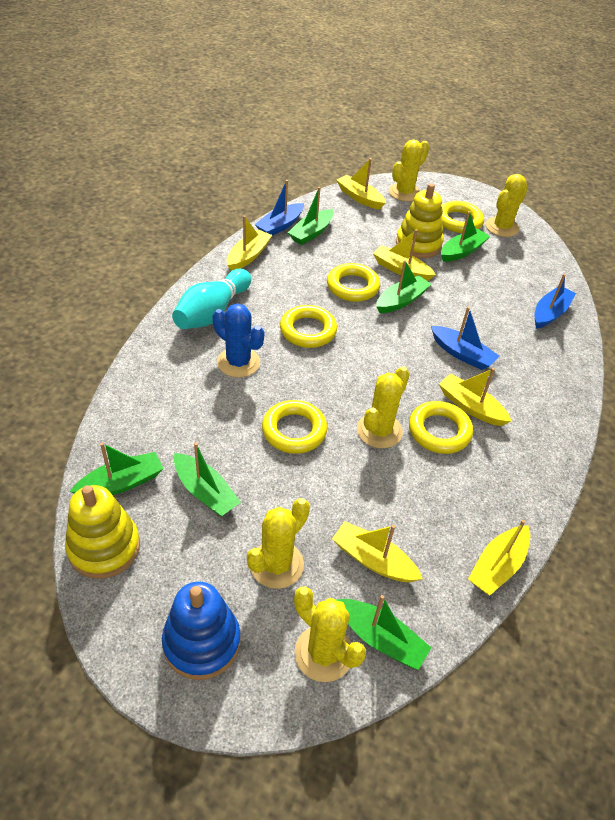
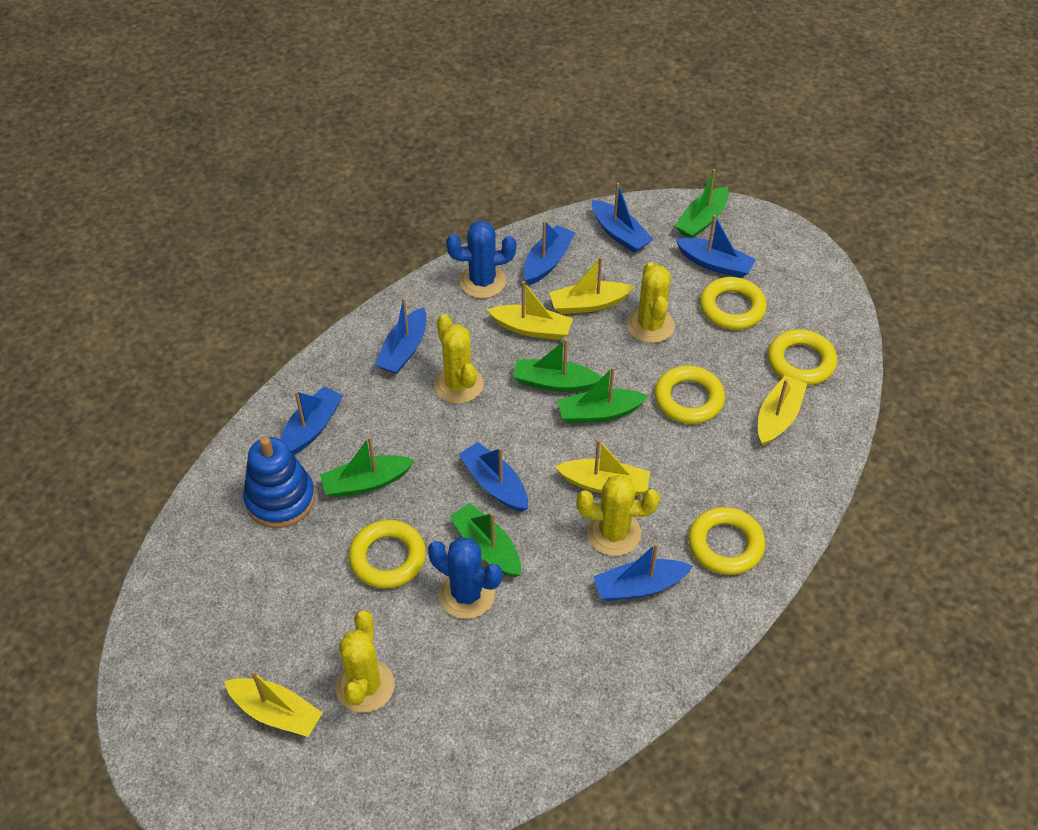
blue boat: [255,180,304,236] [431,307,499,370] [535,274,576,329] = 3 -> [281,386,343,455] [375,298,427,374] [458,442,528,512] [524,221,576,285] [592,182,654,253] [593,543,693,601] [675,215,756,278] = 7
blue cactus: [212,303,264,377] = 1 -> [428,537,502,619] [446,220,516,298] = 2
green boat: [70,443,163,495] [174,442,241,516] [288,187,334,245] [336,595,431,670] [376,260,431,313] [441,211,490,262] = 6 -> [320,436,415,497] [449,503,521,577] [513,339,602,392] [558,367,648,423] [675,169,729,238] = 5
turquoise bowling pin: [172,269,251,329] = 1 -> none = 0
yellow boat: [227,215,272,271] [332,521,423,582] [337,158,386,210] [373,229,436,281] [439,368,512,426] [468,520,530,595] = 6 -> [224,670,323,737] [487,281,573,340] [549,257,634,314] [555,439,650,496] [758,375,807,446] = 5
yellow cactus: [247,498,310,589] [294,587,366,682] [357,366,410,448] [389,139,429,202] [486,174,528,237] = 5 -> [335,610,394,713] [434,314,484,404] [576,474,660,556] [627,262,675,343] = 4
yellow stacking toy: [65,485,140,579] [396,183,444,258] = 2 -> none = 0

